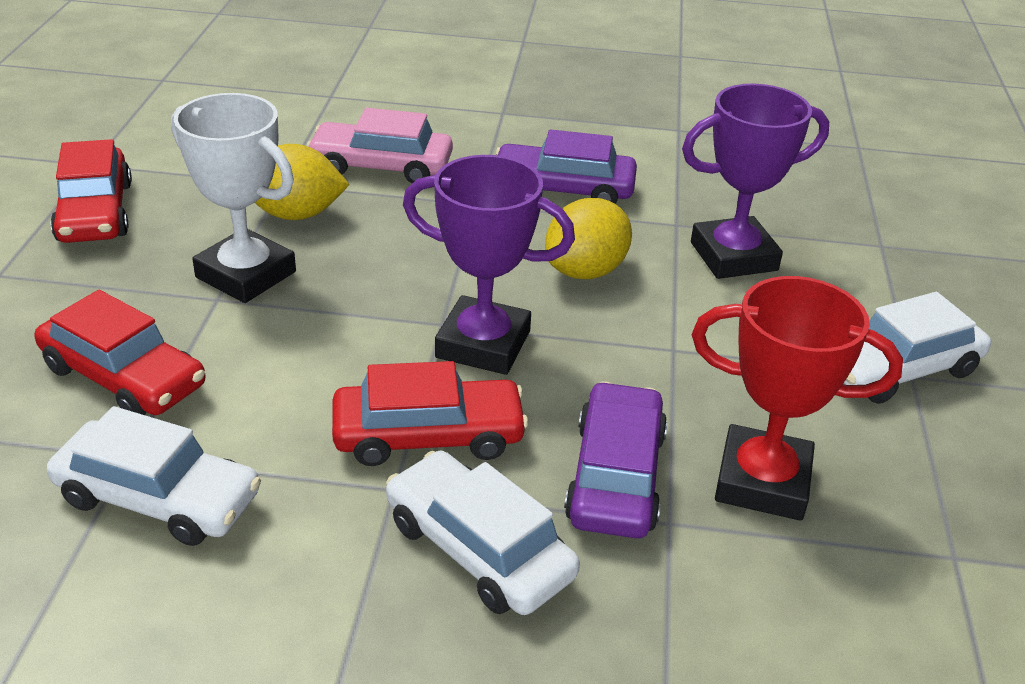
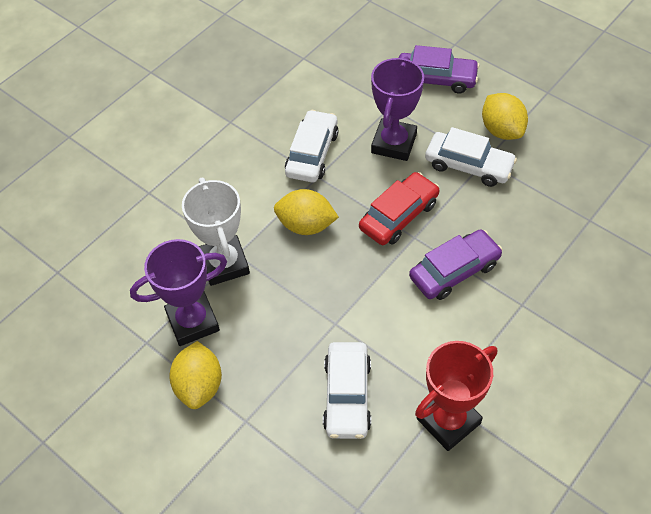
pink car: [307,108,453,183] = 1 -> none = 0
red car: [35,290,206,415] [50,139,132,243] [332,361,528,466] = 3 -> [359,172,439,245] = 1
yellow lemon: [255,144,350,220] [545,198,632,279] = 2 -> [169,341,222,409] [274,189,339,235] [482,93,528,140] = 3

